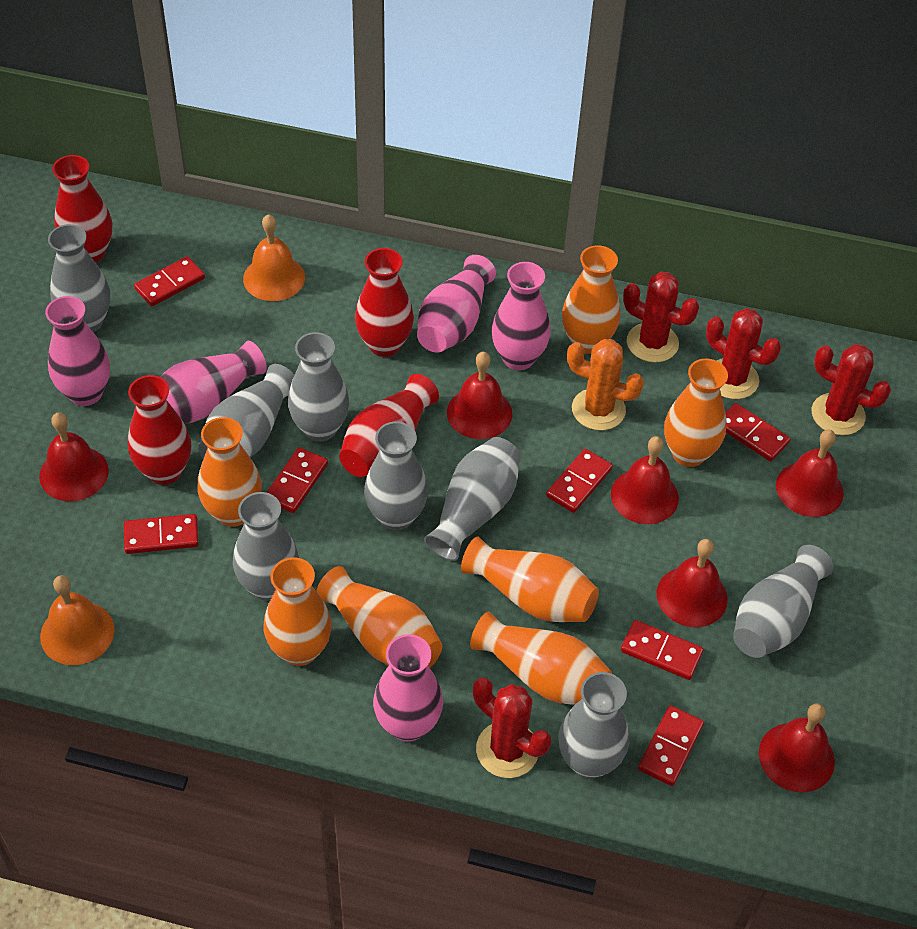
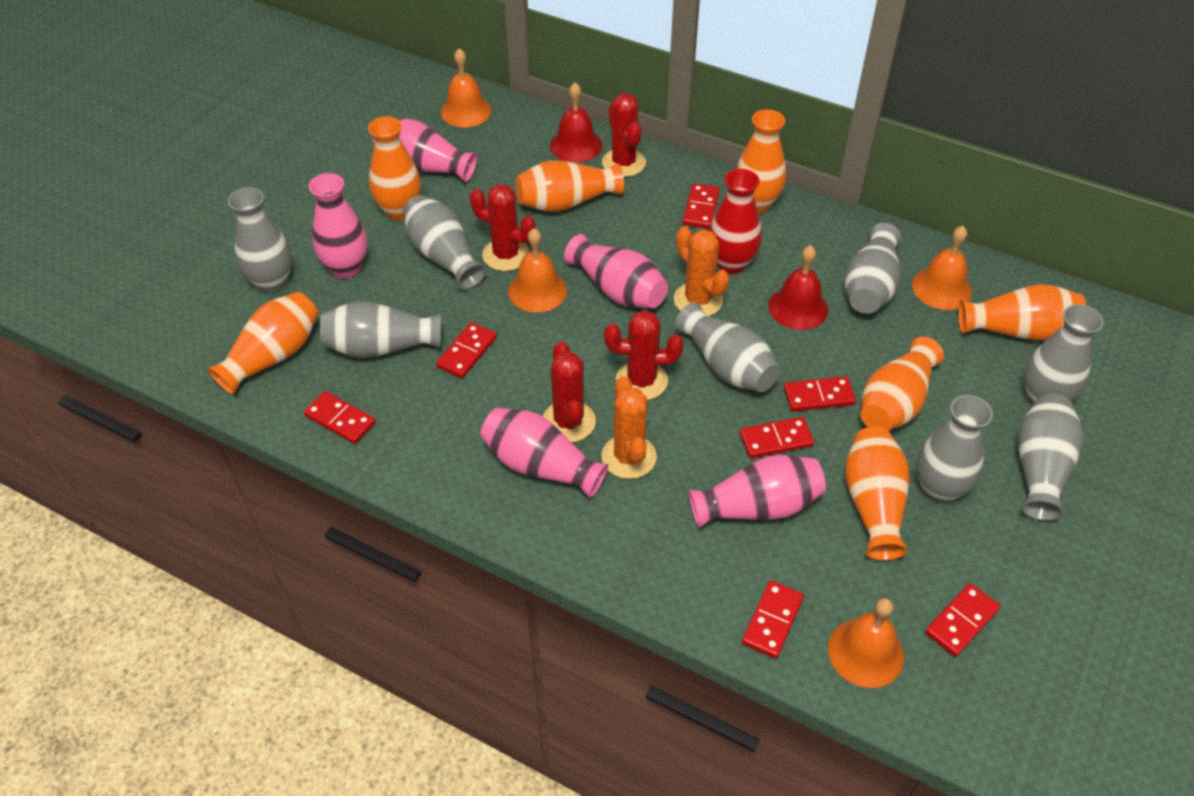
orange bell: [40,575,115,665] [243,214,305,301] = 2 -> [440,48,492,127] [508,228,567,312] [828,598,904,688] [912,226,972,310] = 4
orange cactus: [567,339,644,430] = 1 -> [602,376,657,479] [674,226,729,316] = 2
red bell: [39,412,109,501] [447,352,512,439] [611,436,679,524] [657,539,728,627] [759,703,835,792] [776,429,844,517] = 6 -> [550,82,602,163] [768,245,828,330] = 2
red vase: [52,155,112,263] [128,375,191,485] [339,374,439,477] [355,248,414,357] = 4 -> [709,169,762,274] = 1

